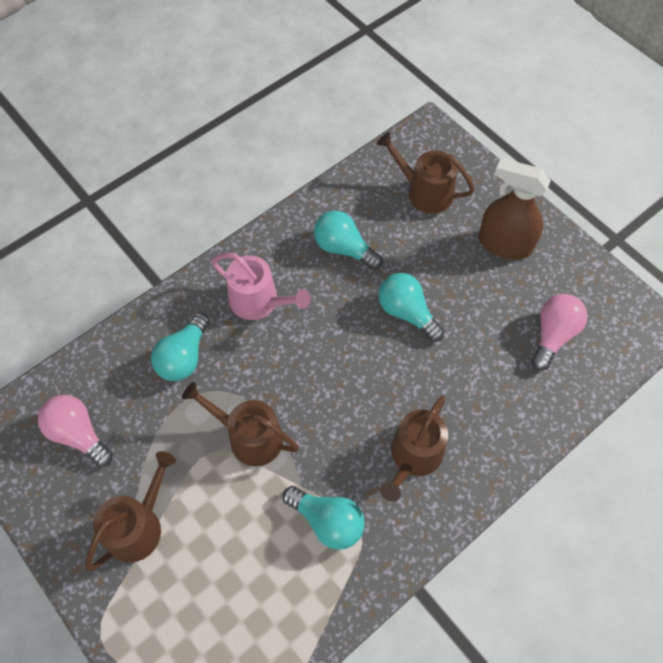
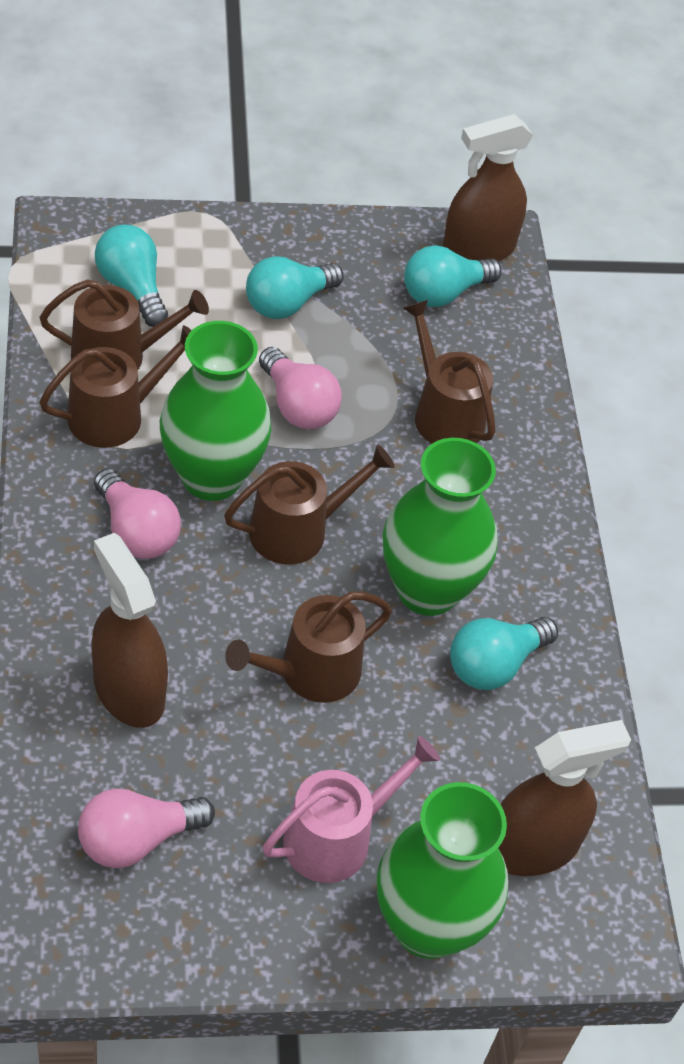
brown spray bottle: [478,158,551,260] = 1 -> [91,533,168,728] [443,114,533,261] [498,720,631,876] = 3
brown watering can: [85,451,176,571] [182,382,299,466] [377,132,475,214] [380,396,448,502] = 4 -> [39,325,192,448] [40,279,209,370] [224,445,395,565] [225,592,392,703] [403,300,495,444] = 5
green vase: none = 0 -> [160,321,271,501] [377,782,508,959] [383,438,498,616] = 3
pink light bulb: [38,395,113,467] [531,294,587,371] = 2 -> [78,789,215,868] [94,468,181,559] [259,347,342,429] = 3

